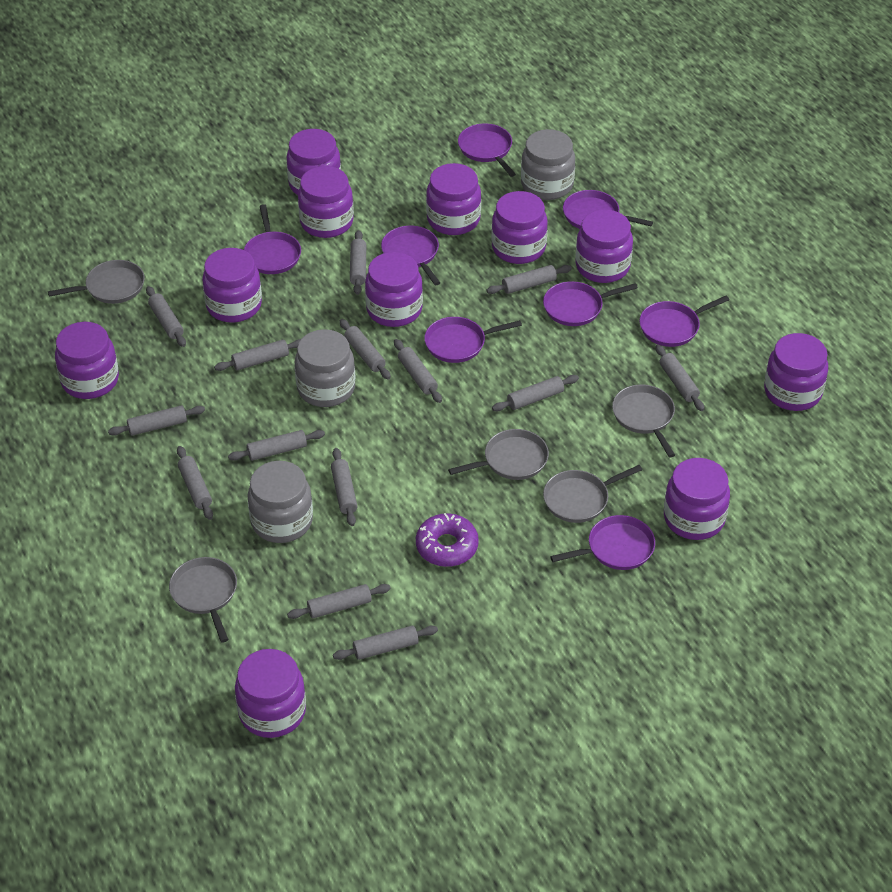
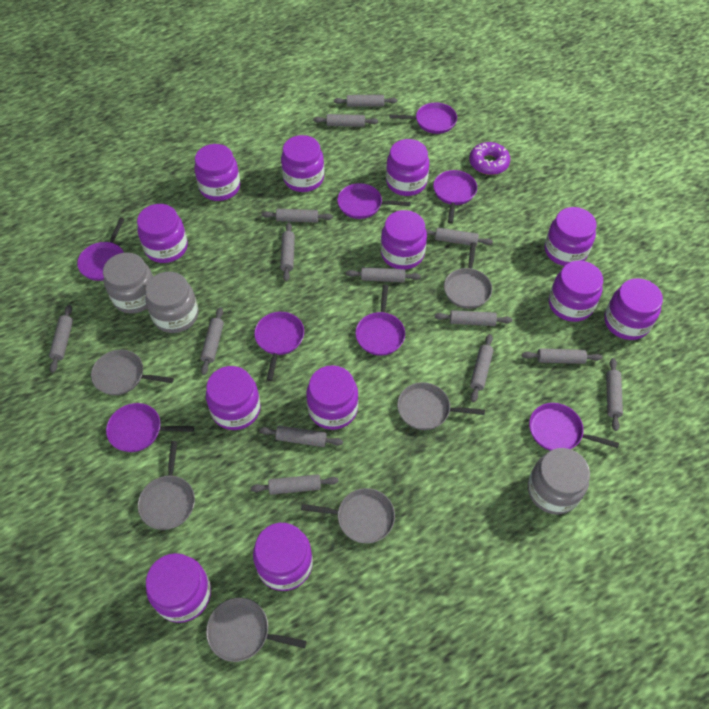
grey pan: [48,260,145,304] [169,557,237,643] [448,429,549,480] [543,465,642,523] [612,384,675,458] = 5 -> [91,350,174,395] [138,441,195,530] [206,597,307,662] [301,488,395,543] [397,382,485,430] [444,242,492,309] = 6
purple jar: [55,322,119,399] [202,248,262,322] [235,649,306,738] [287,129,341,195] [298,166,354,238] [365,252,423,327] [426,163,481,235] [491,191,548,264] [575,209,633,283] [664,458,730,540] [764,333,828,411] = 11 -> [137,204,188,263] [146,553,211,623] [194,144,240,201] [206,366,261,430] [253,523,313,591] [281,135,324,192] [306,365,358,430] [381,210,427,270] [386,139,429,196] [545,207,597,266] [549,261,603,322] [604,278,663,340] = 12

